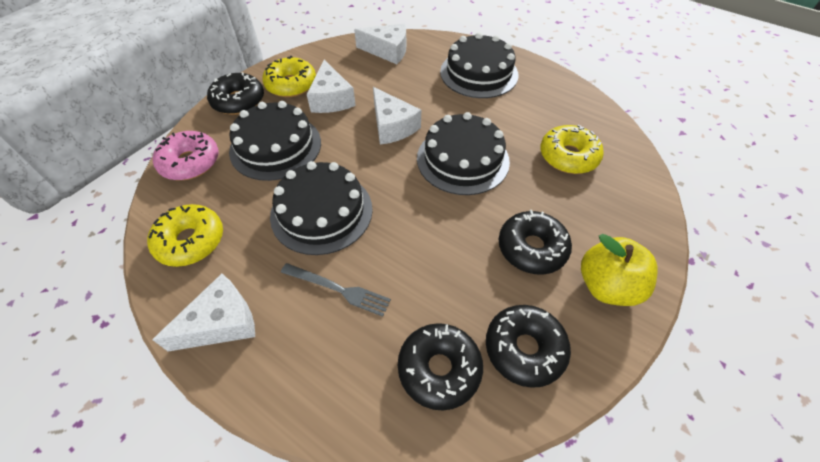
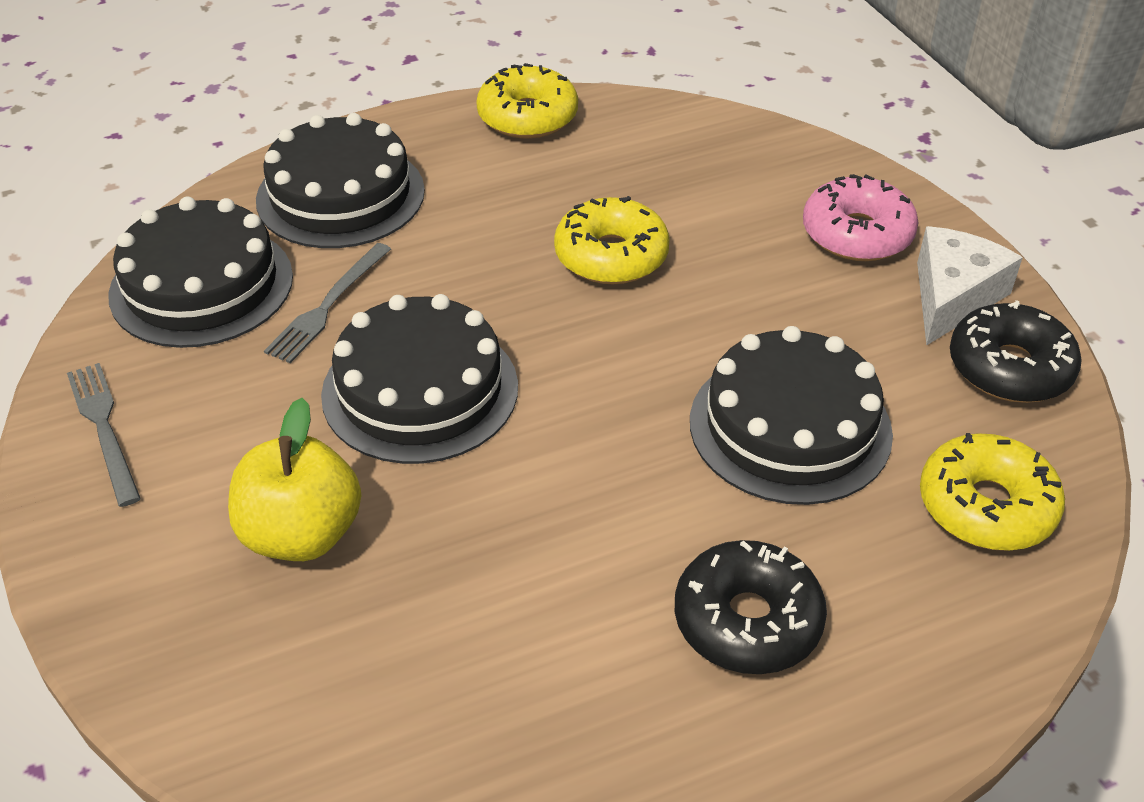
black donut: [207,72,264,115] [398,323,483,410] [486,305,571,388] [499,210,572,275] = 4 -> [675,540,827,674] [950,300,1082,403] = 2
grey fork: [281,263,391,317] = 1 -> [67,363,141,507] [264,243,391,363] = 2
white cheese: [152,273,255,352] [307,60,356,113] [354,24,406,64] [373,87,421,145] = 4 -> [917,226,1023,346] = 1

